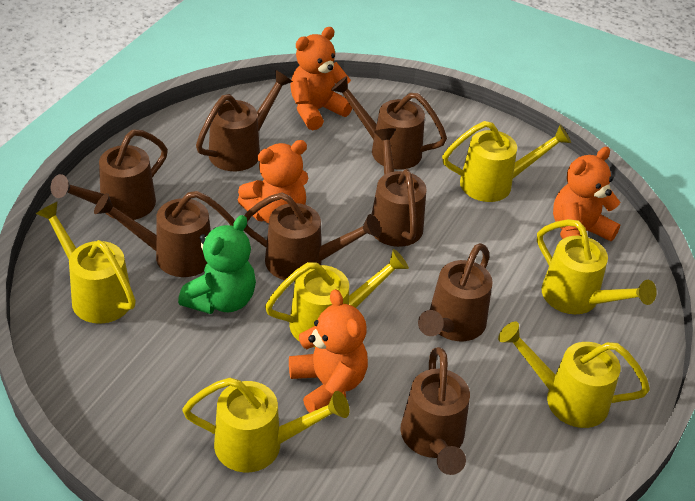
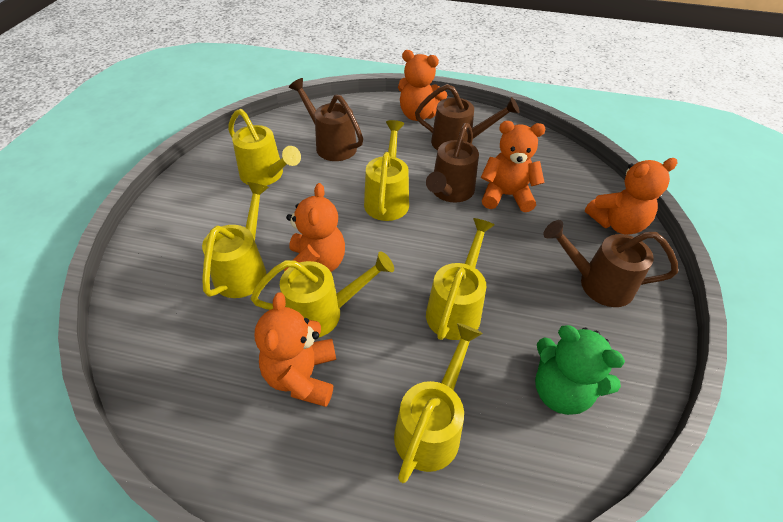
brown watering can: [51,129,168,220] [94,191,235,277] [196,70,293,171] [244,192,381,280] [331,76,447,170] [372,128,426,247] [401,347,470,475] [418,243,493,341] = 8 -> [289,78,363,161] [415,84,520,151] [426,123,479,203] [543,220,678,307] = 4
orange teddy bear: [238,140,308,223] [289,289,368,413] [290,27,352,130] [553,147,620,241] = 4 -> [255,292,336,407] [284,183,345,272] [398,50,447,121] [481,121,546,212] [585,158,678,235] = 5

